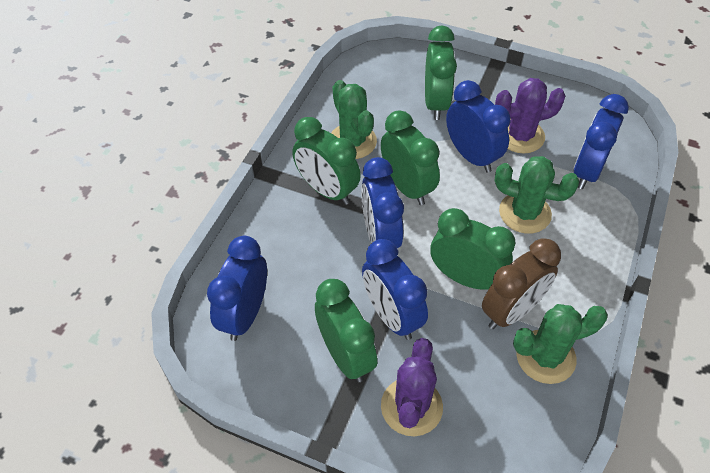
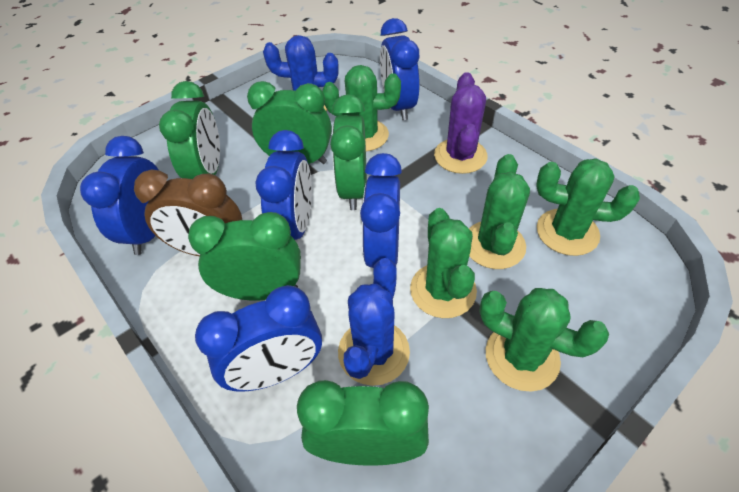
blue cactus: none = 0 -> [263,35,339,111] [338,258,410,386] = 2
green cactus: [331,80,377,159] [495,156,579,234] [513,304,608,384] = 3 -> [322,65,401,151] [410,208,477,318] [469,154,530,269] [479,288,609,392] [536,158,640,256] = 5
purple cactus: [381,338,443,436] [495,78,565,154] = 2 -> [434,72,488,174] = 1

